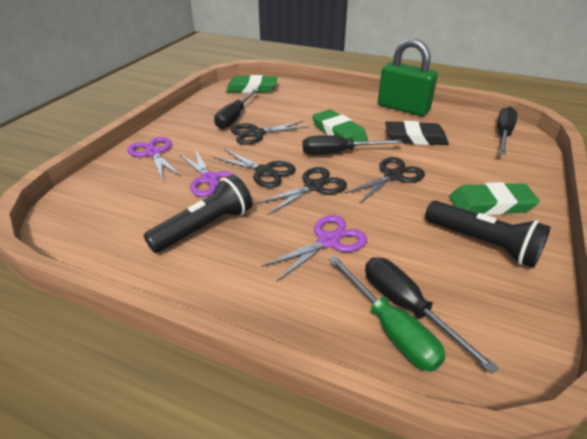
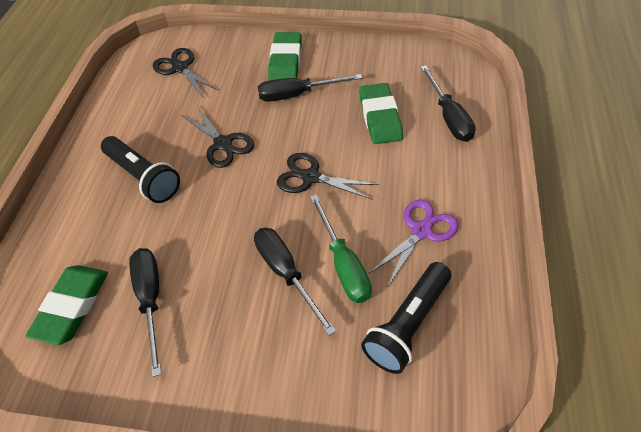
black eraser: [385,121,449,145] = 1 -> none = 0
black scissors: [213,149,296,188] [231,121,308,145] [256,167,347,215] [344,157,425,204] = 4 -> [153,48,219,97] [181,105,254,168] [277,153,379,200] = 3
green padlock: [378,39,438,116] = 1 -> none = 0
purple scissors: [127,137,181,180] [179,149,235,197] [261,215,367,282] = 3 -> [369,199,458,286] = 1

